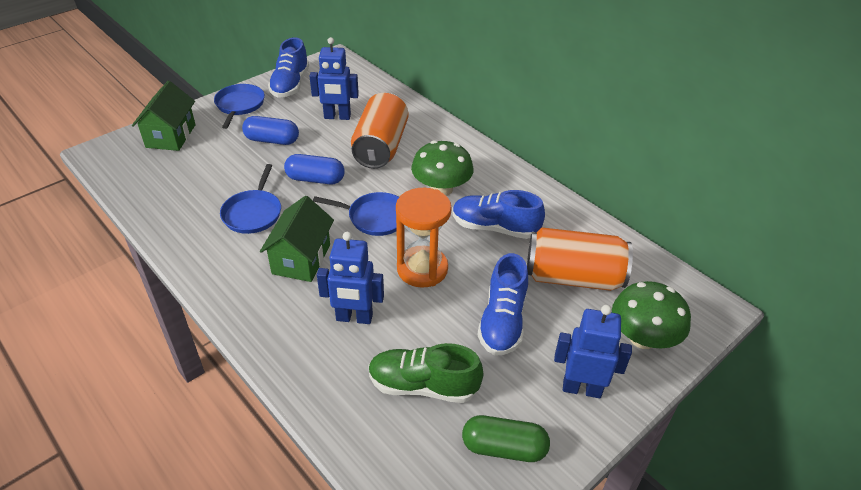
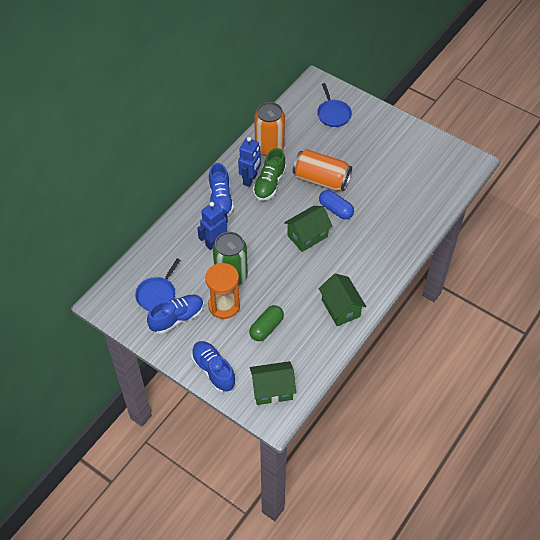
blue capsule: [242,116,299,145] [284,154,345,184] = 2 -> [319,190,354,219] = 1
blue pan: [214,84,265,129] [220,164,281,234] [313,192,399,236] = 3 -> [135,258,180,311] [317,83,352,127] = 2
blue robot: [310,37,359,120] [317,232,384,324] [554,305,632,398] = 3 -> [197,202,228,250] [238,137,261,187] = 2
green can: none = 0 -> [213,232,248,286] = 1
green house: [132,81,196,151] [260,196,334,282] = 2 -> [250,361,296,405] [284,206,333,252] [318,274,366,326] = 3
green mushroom: [411,140,473,196] [612,281,691,349] = 2 -> none = 0

